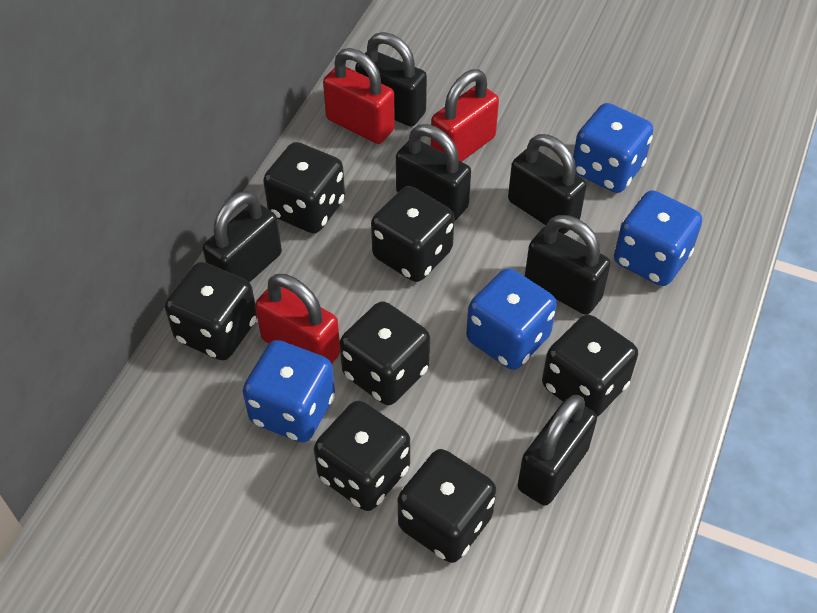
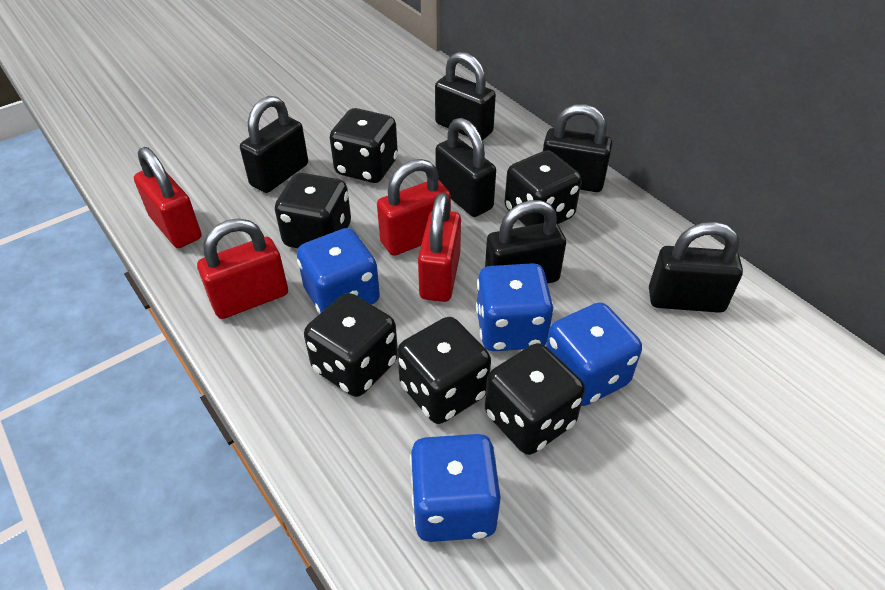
black dice: [165,262,257,360] [263,142,345,233] [314,401,410,511] [340,301,430,405] [371,186,454,282] [398,449,496,563] [542,315,638,417] = 7 -> [275,173,351,248] [304,293,398,397] [330,108,398,183] [397,317,491,424] [485,343,585,455] [504,150,582,226] = 6
red padlock: [255,274,340,364] [323,48,395,144] [431,69,499,162] = 3 -> [134,147,202,248] [197,219,288,319] [377,159,451,256] [418,193,461,302] = 4

